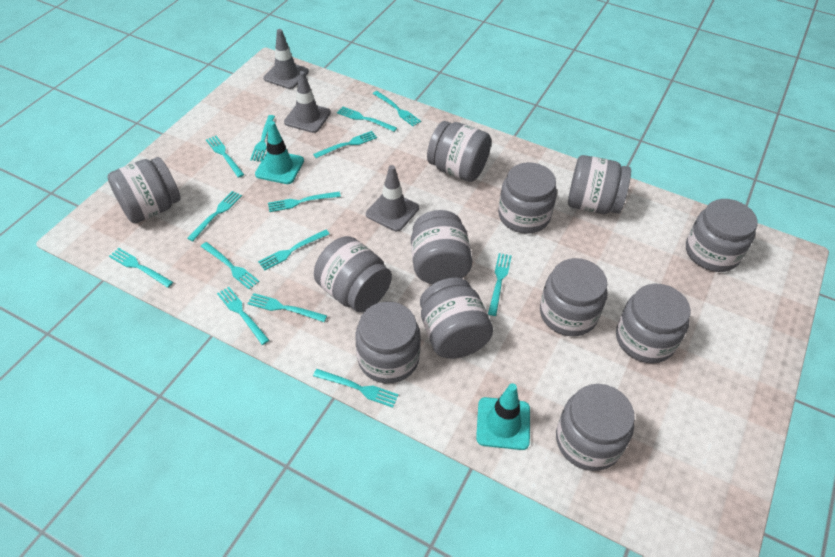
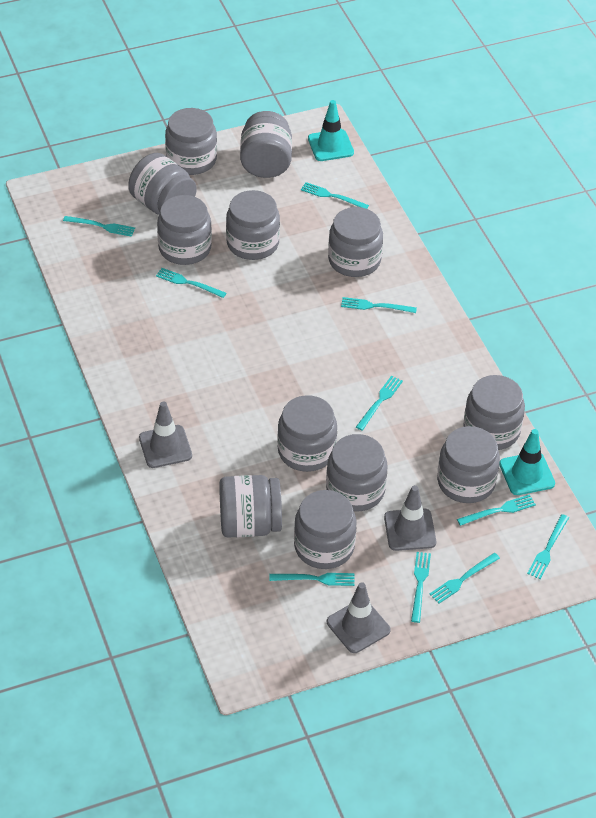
turquoise fork: [109,248,173,288] [187,191,242,241] [201,242,260,289] [206,136,244,178] [217,287,269,345] [247,293,327,322] [250,115,275,162] [258,230,329,270] [268,192,341,212] [313,131,377,158] [313,369,399,408] [337,106,397,132] [373,91,421,126] [488,253,512,316] = 14 -> [63,216,135,237] [156,268,226,298] [269,573,355,586] [301,182,369,209] [341,297,417,313] [356,376,403,431] [411,552,431,623] [429,553,500,604] [457,494,536,526] [527,514,569,579] = 10

